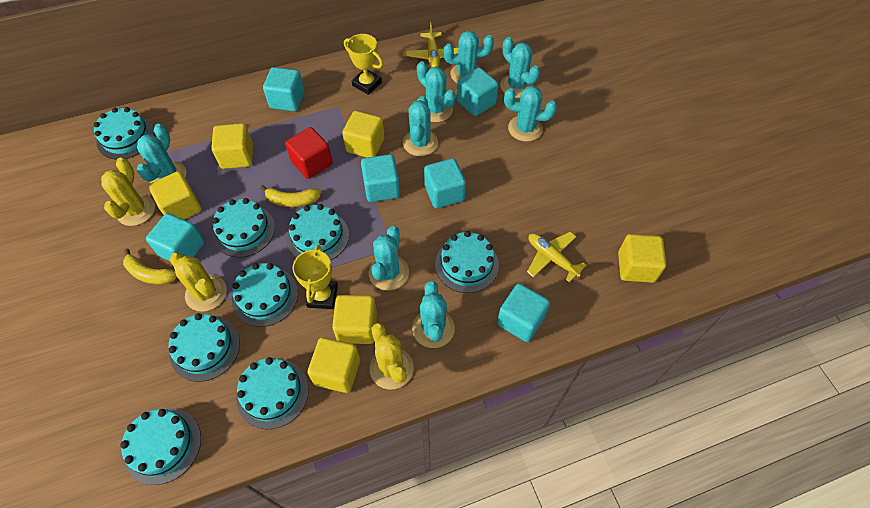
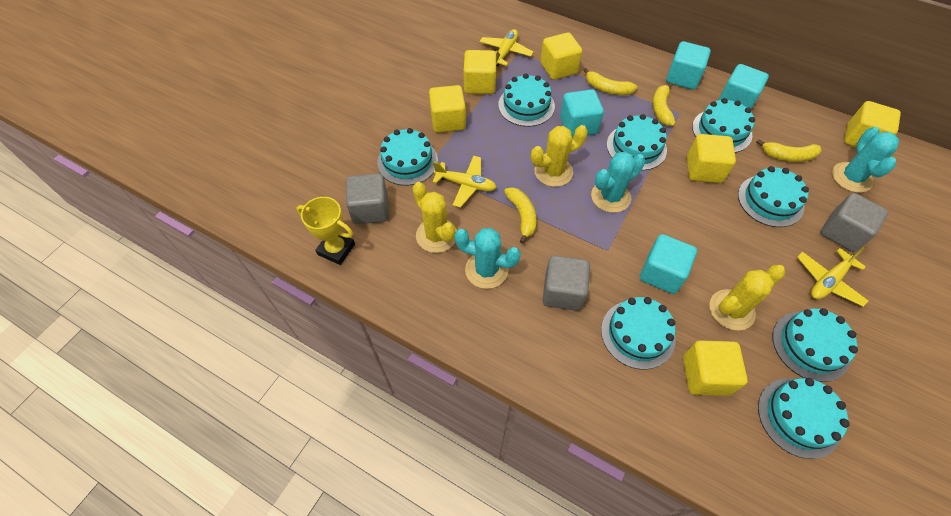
grey cube: none = 0 -> [346,173,389,224] [542,255,590,311] [821,193,888,252] = 3
red cube: [285,127,333,179] = 1 -> none = 0
turquoise cactus: [137,124,186,183] [369,226,409,290] [403,96,438,156] [412,281,455,348] [417,61,456,122] [443,31,494,83] [500,37,540,98] [504,86,557,142] = 8 -> [454,228,521,289] [591,151,645,213] [832,127,899,193] = 3
turquoise cube: [146,213,205,261] [263,67,305,112] [361,154,400,202] [424,158,466,208] [457,68,499,116] [497,283,550,342] = 6 -> [560,89,604,138] [640,234,697,294] [666,41,711,90] [718,64,769,109] = 4
yellow banana: [123,249,177,284] [260,185,321,207] = 2 -> [504,187,536,244] [583,68,637,95] [653,82,675,126] [756,139,821,162] = 4
yellow plane: [406,22,458,68] [527,232,587,282] = 2 -> [432,156,497,208] [480,29,533,66] [797,247,868,307] = 3
yellow trophy: [292,245,338,309] [344,34,383,95] = 2 -> [297,197,355,265] = 1

